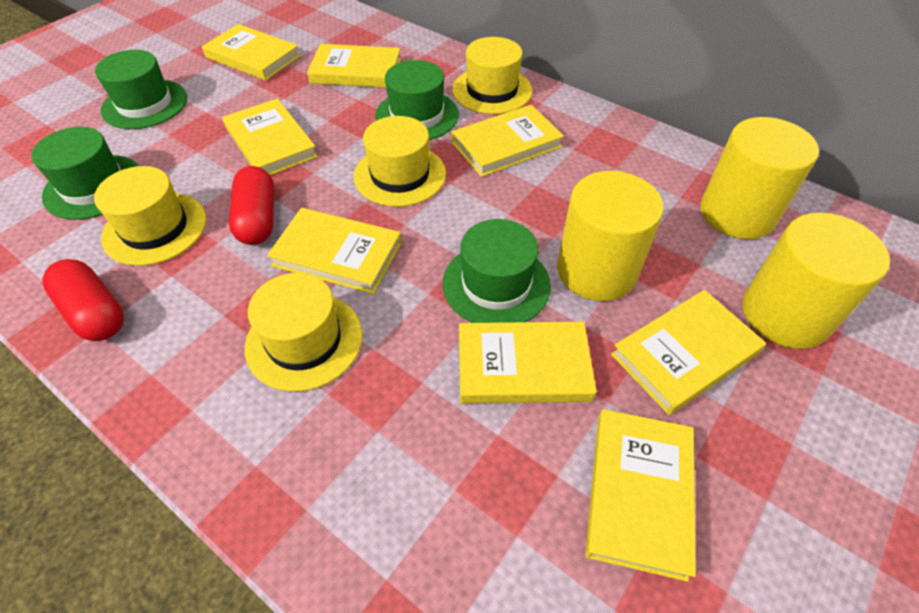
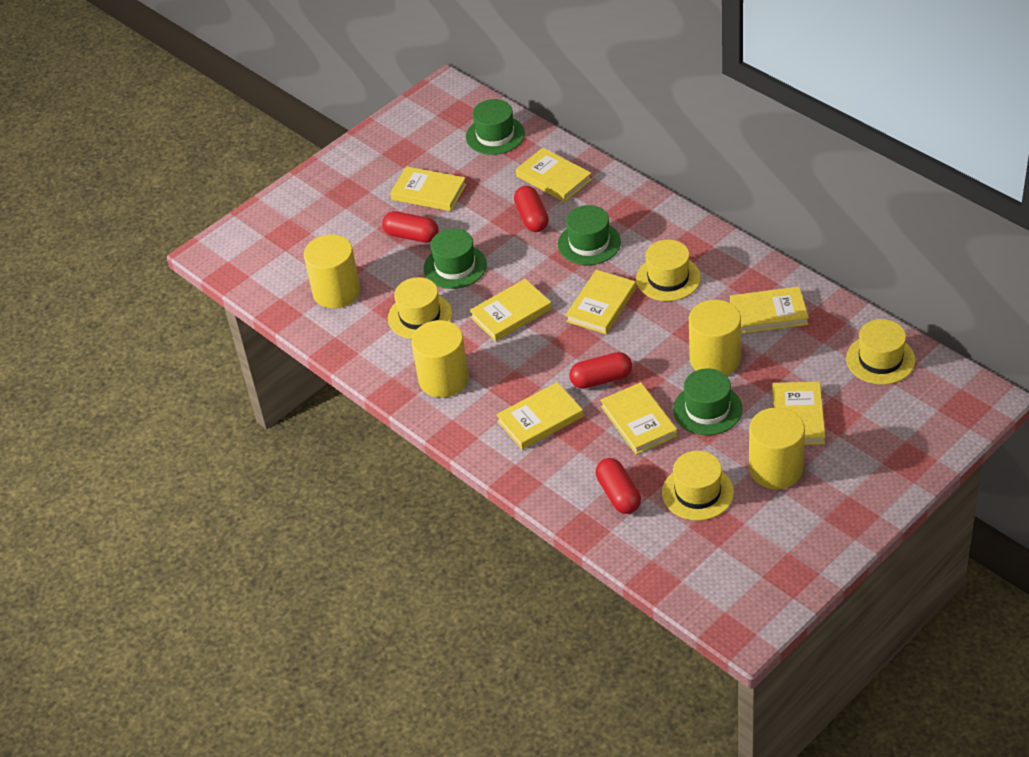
red capsule: [42,259,124,341] [229,166,274,245] = 2 -> [382,211,439,243] [514,186,549,232] [569,352,632,389] [595,458,641,514] = 4
yellow cylinder: [557,171,664,301] [700,117,819,239] [742,213,890,349] = 3 -> [304,234,360,308] [411,320,469,398] [689,300,741,376] [749,407,805,489] = 4

